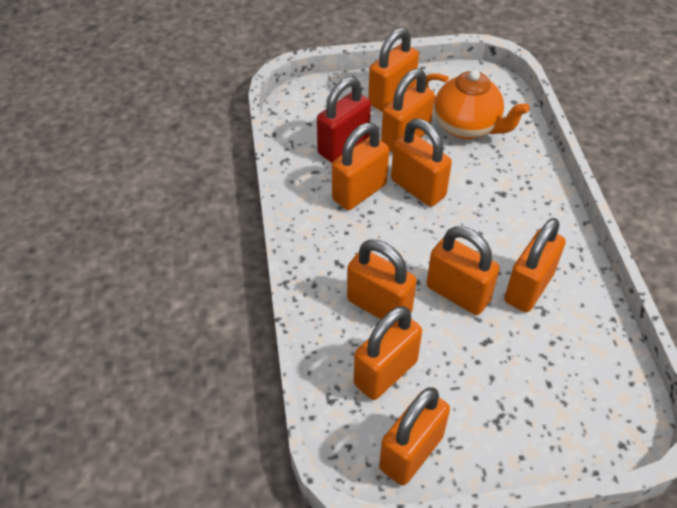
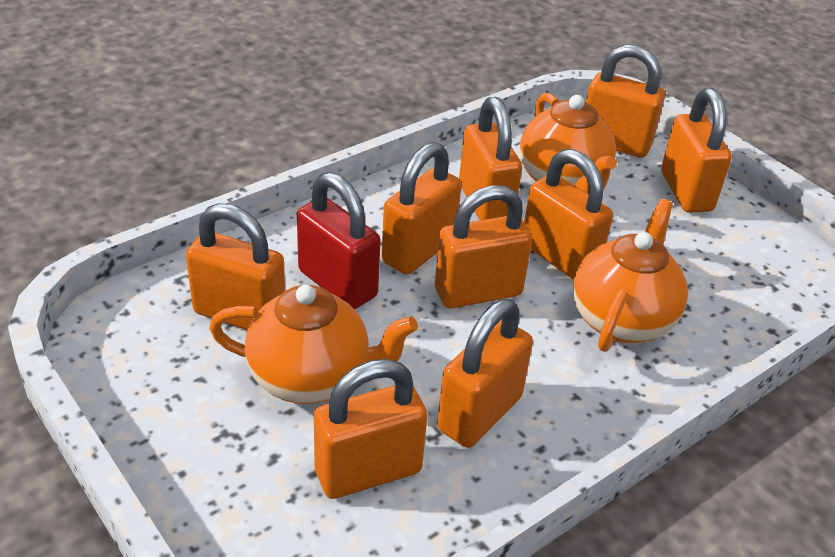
orange teapot: [426,70,530,140] = 1 -> [209,285,418,404] [520,93,617,194] [573,199,688,352] = 3

